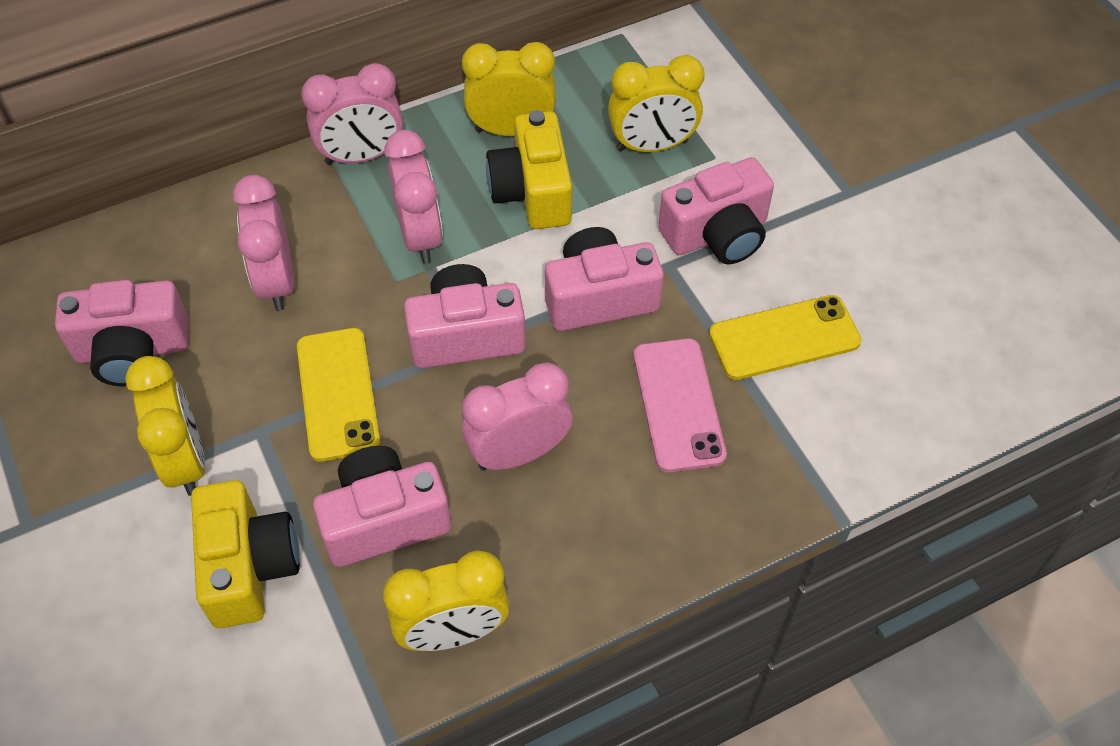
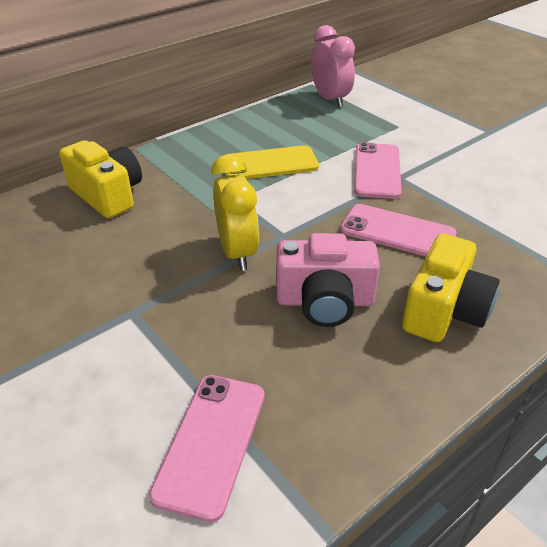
pink camera: [55,280,188,386] [313,446,451,567] [404,264,526,368] [545,227,664,331] [658,157,774,264] = 5 -> [276,233,380,327] = 1
pink clock: [233,175,294,311] [301,63,403,165] [385,130,443,264] [462,362,573,471] = 4 -> [311,25,355,108] = 1
pink phone: [633,338,727,472] = 1 -> [149,375,265,522] [340,204,457,257] [354,142,402,199] = 3
yellow clock: [125,356,206,496] [383,550,510,651] [462,42,556,136] [608,55,705,152] = 4 -> [211,155,259,271] = 1
yellow phone: [297,328,380,462] [709,295,861,380] = 2 -> [225,145,319,179] = 1

